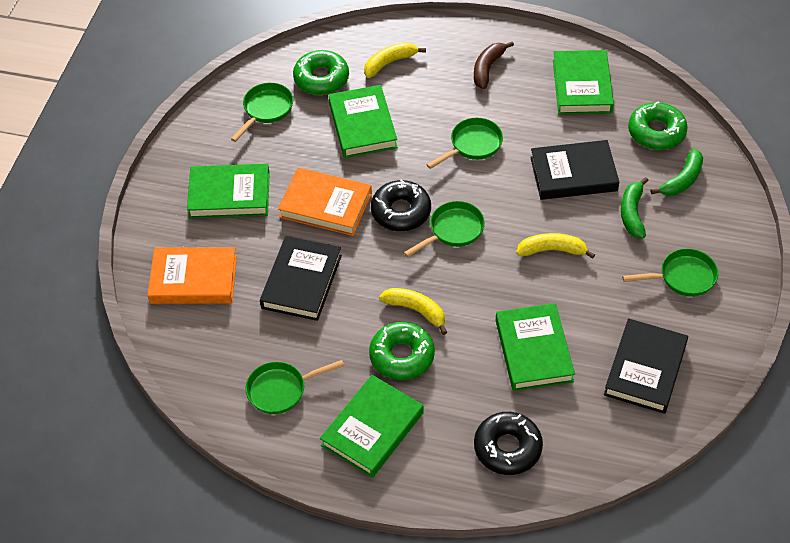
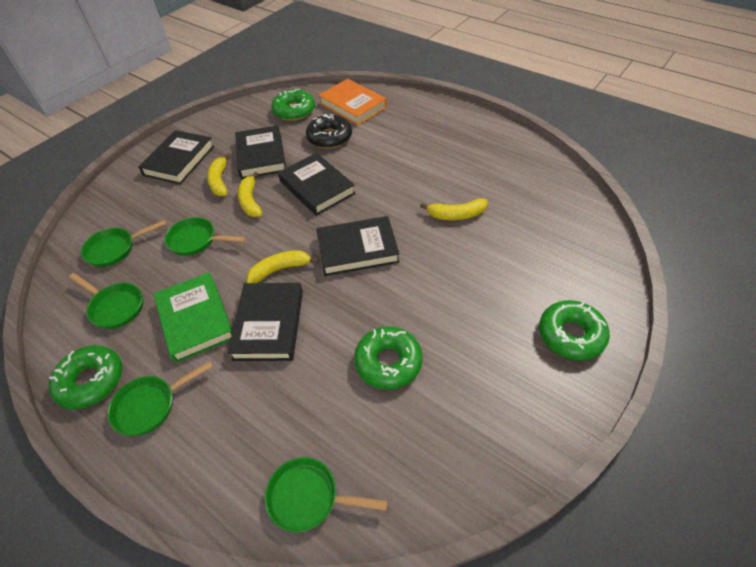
black book: [260,236,342,321] [530,140,619,200] [604,318,688,414] = 3 -> [138,130,214,185] [227,283,303,361] [235,125,286,179] [278,153,356,216] [316,216,400,276] = 5
black donut: [371,179,431,231] [474,412,543,475] = 2 -> [306,114,352,149] = 1
brown banana: [474,41,514,89] = 1 -> none = 0
green banana: [621,177,649,238] [651,148,703,196] = 2 -> none = 0
green book: [187,164,270,219] [320,375,424,478] [328,85,398,158] [496,303,575,391] [553,50,614,115] = 5 -> [154,272,232,363] = 1
green donut: [293,50,349,95] [369,322,435,380] [628,101,688,150] = 3 -> [49,345,122,410] [271,89,315,121] [354,326,423,390] [539,300,610,360] = 4
orange book: [147,247,237,304] [278,167,372,236] = 2 -> [318,79,387,125] = 1
yellow banana: [364,42,426,78] [379,288,447,335] [516,233,595,259] = 3 -> [207,154,231,196] [238,172,262,217] [247,250,319,283] [420,198,488,220] = 4

